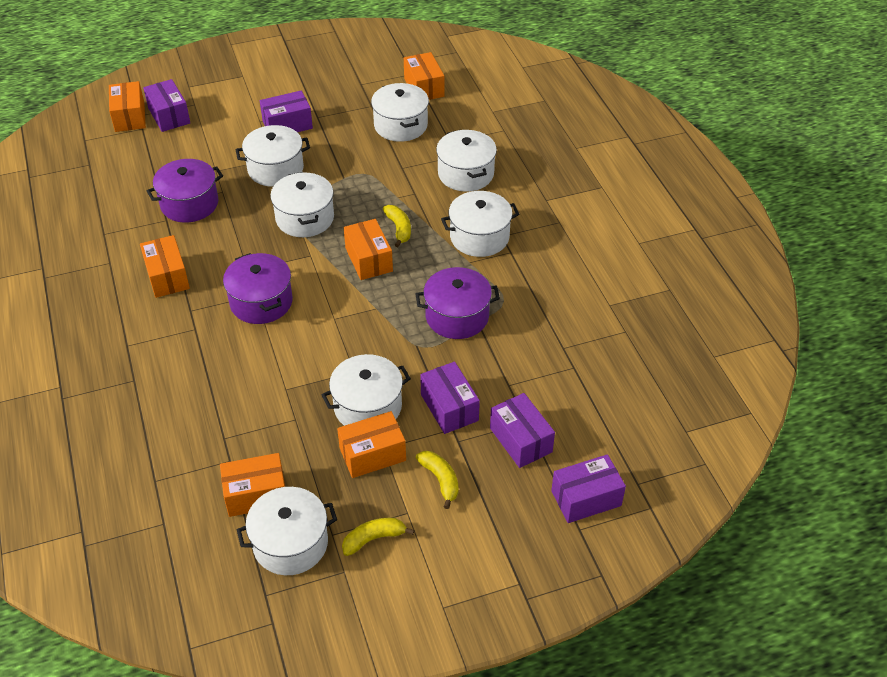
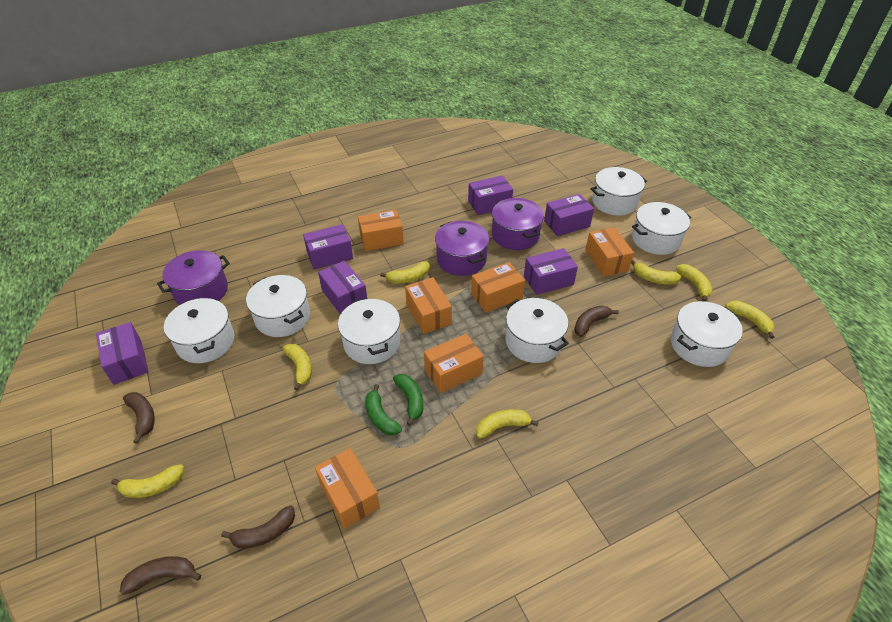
brown banana: none = 0 -> [120,556,201,595] [123,392,155,444] [221,505,295,548] [574,305,619,337] = 4
green banana: none = 0 -> [365,384,402,435] [393,374,423,426] = 2
purple box: [143,79,190,132] [260,90,313,132] [420,362,480,434] [490,393,555,468] [551,454,626,523] = 5 -> [96,322,149,385] [303,224,353,269] [318,261,367,315] [468,175,513,215] [524,248,578,295] [544,194,594,236] = 6
yellow banana: [342,518,414,556] [383,205,411,247] [416,451,459,509] = 3 -> [111,464,184,498] [283,344,312,391] [380,261,430,284] [476,409,539,439] [631,260,681,285] [676,264,713,302] [725,301,775,339] = 7

